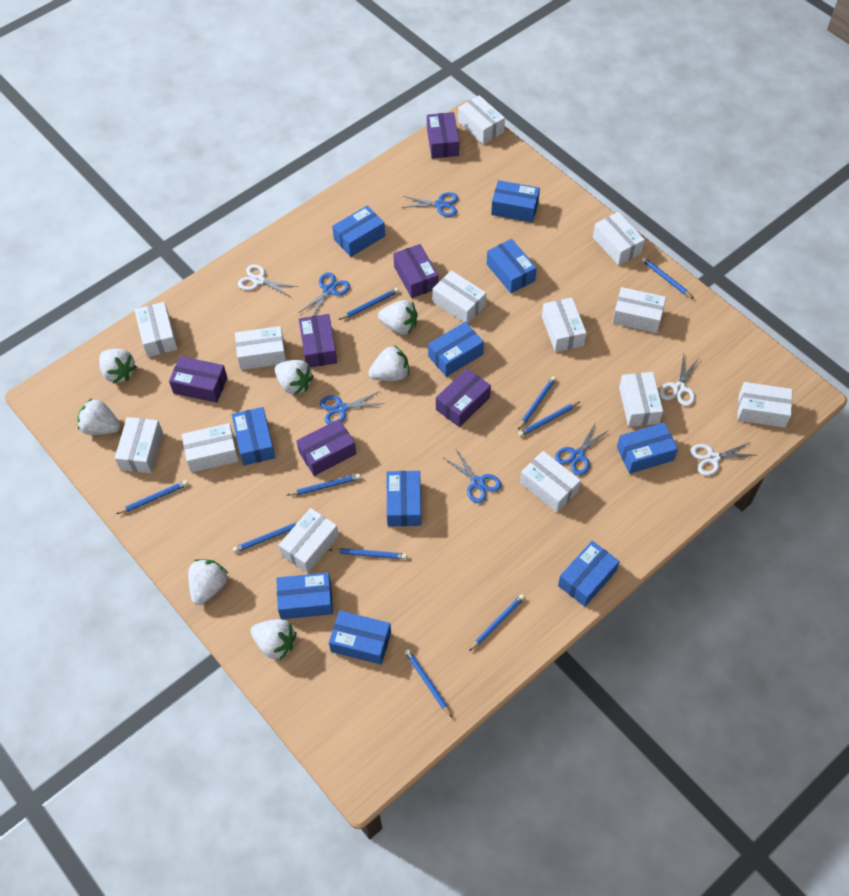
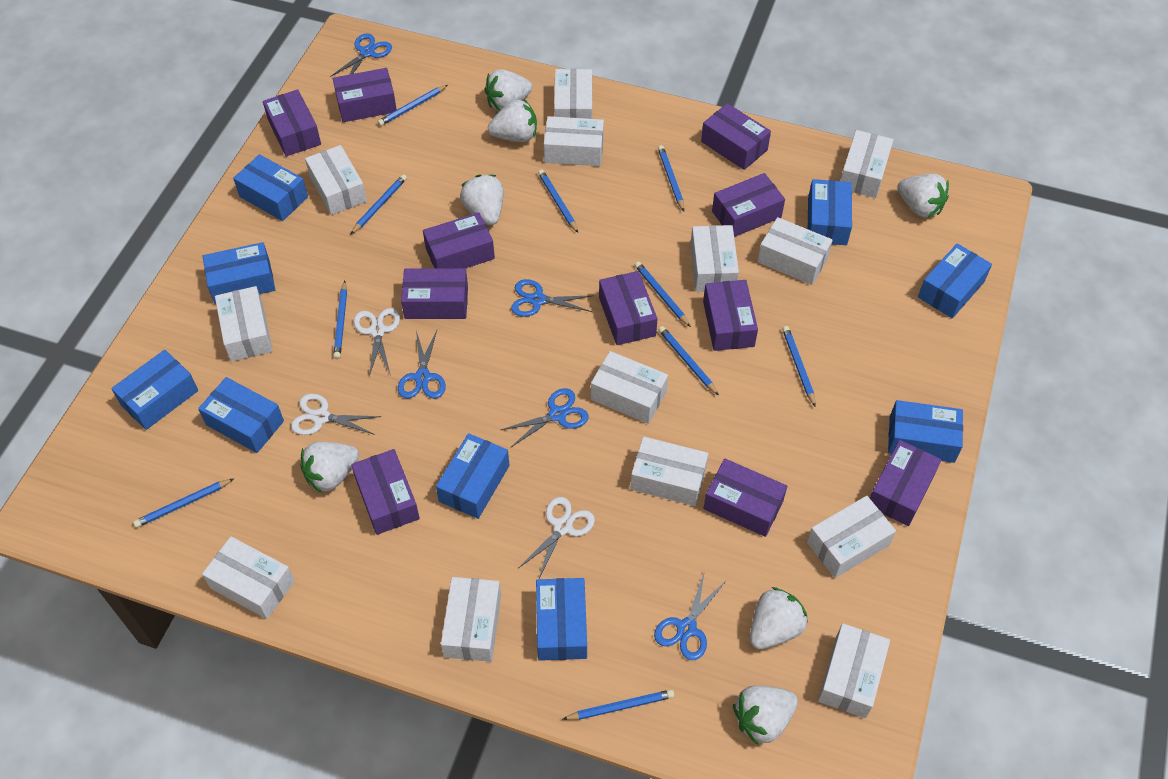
blue box: [232,407,275,466] [276,572,333,619] [329,610,391,665] [332,206,385,257] [387,471,421,527] [428,322,484,377] [487,239,537,293] [491,180,540,222] [558,541,620,607] [617,422,678,474] = 10 -> [111,350,198,430] [198,377,284,453] [203,242,275,304] [233,154,308,221] [436,433,510,519] [536,578,587,661] [808,179,852,245] [888,400,963,463] [918,243,992,318] = 9
purple box: [169,356,227,403] [297,419,356,476] [299,314,337,368] [393,244,439,298] [427,112,459,158] [436,368,491,427] = 6 -> [263,89,321,156] [333,68,397,122] [351,449,420,535] [401,268,468,319] [423,212,495,268] [599,271,658,345] [701,103,771,170] [703,280,758,351] [703,459,787,537] [712,173,785,237] [870,440,942,526] = 11

